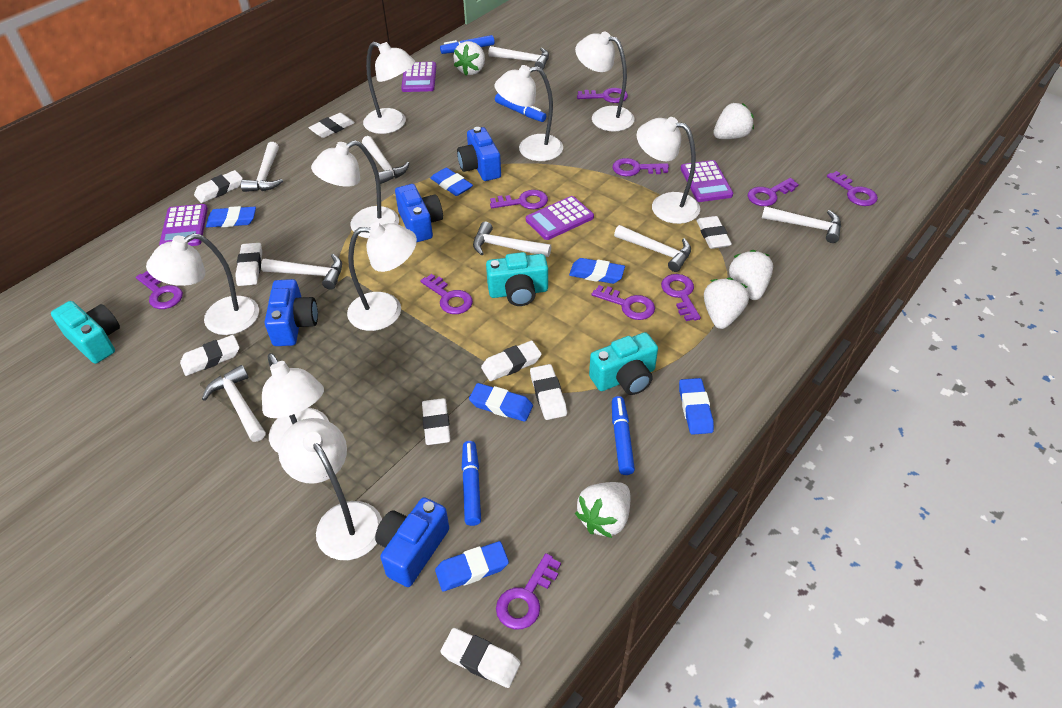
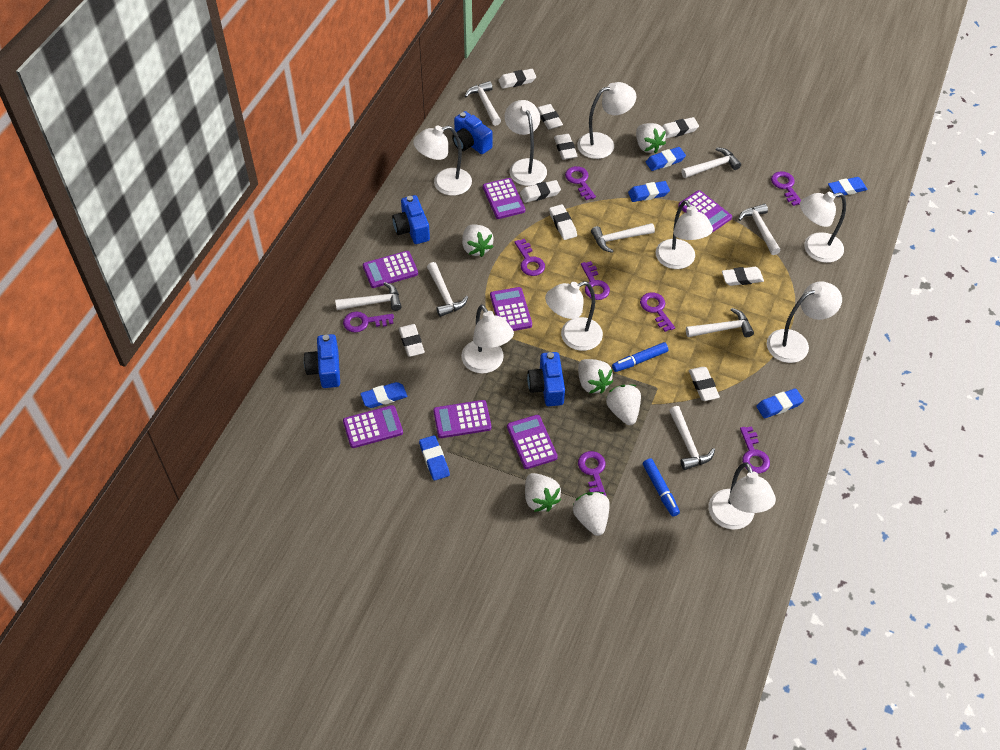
blue marker: [440,35,495,54] [462,441,481,526] [495,93,546,122] [612,396,635,475] = 4 -> [612,342,669,372] [643,459,680,517] = 2
purple calculator: [159,204,208,246] [401,62,436,92] [526,196,594,240] [681,160,733,202] = 4 -> [343,405,403,448] [363,251,418,288] [433,400,491,438] [483,178,525,219] [490,287,532,331] [507,415,558,469] [678,190,732,232] = 7
purple key: [136,271,183,309] [420,274,473,314] [490,190,548,209] [496,553,561,629] [577,88,628,103] [592,285,655,320] [612,158,669,176] [661,274,701,321] [748,178,799,206] [827,171,878,206] = 10 -> [343,312,394,333] [514,239,545,276] [565,166,596,200] [578,451,607,497] [581,261,610,300] [640,292,675,332] [740,426,770,473] [771,171,801,206] = 8
turquoise camera: [51,301,120,364] [486,252,548,306] [589,332,658,395] = 3 -> none = 0
white strawberry: [453,41,485,76] [575,482,630,538] [704,277,749,329] [713,103,754,139] [729,250,773,300] = 5 -> [462,224,493,257] [525,473,561,512] [573,492,610,536] [578,359,613,393] [606,385,641,425] [636,123,666,153] = 6

